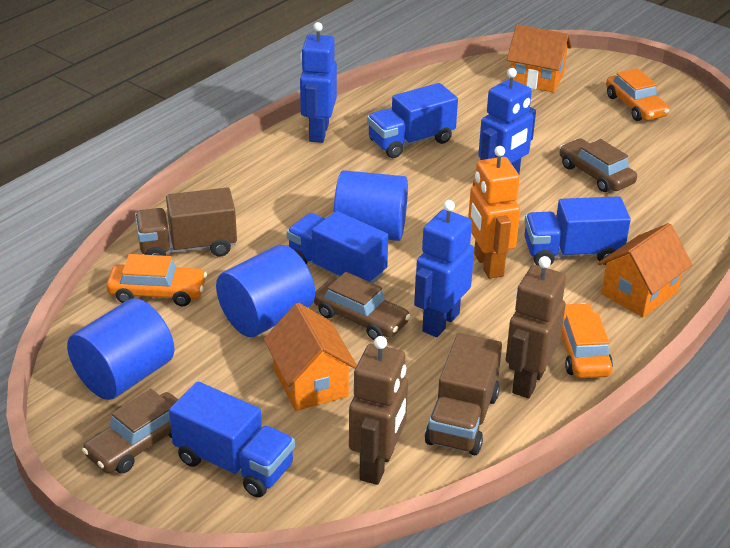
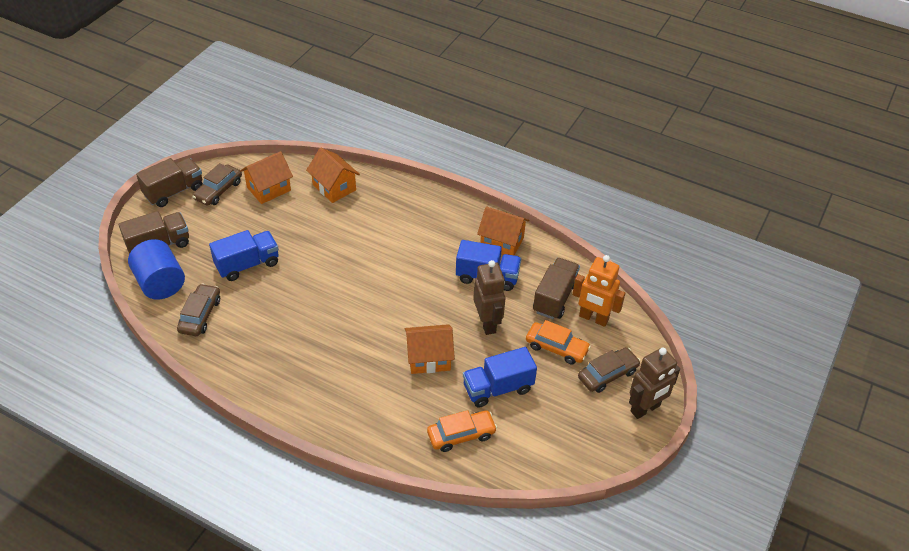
blue cylinder: [67,298,174,400] [216,245,315,337] [333,170,408,241] = 3 -> [128,239,185,300] = 1
blue robot: [300,22,337,143] [414,200,474,337] [478,68,536,174] = 3 -> none = 0
blue truck: [169,382,295,497] [287,211,388,283] [367,83,458,158] [524,196,631,266] = 4 -> [209,230,279,281] [456,240,521,291] [463,347,537,408] = 3
brown truck: [135,187,237,256] [425,333,502,456] = 2 -> [119,211,189,254] [136,158,203,207] [533,258,580,319] = 3
orange car: [106,254,207,306] [561,303,613,378] [606,68,670,121] = 3 -> [427,410,497,452] [526,320,591,364] = 2
orange house: [264,303,357,411] [507,24,572,93] [598,223,693,317] = 3 -> [240,151,293,204] [306,148,360,203] [405,324,455,374] [477,206,529,256] = 4

